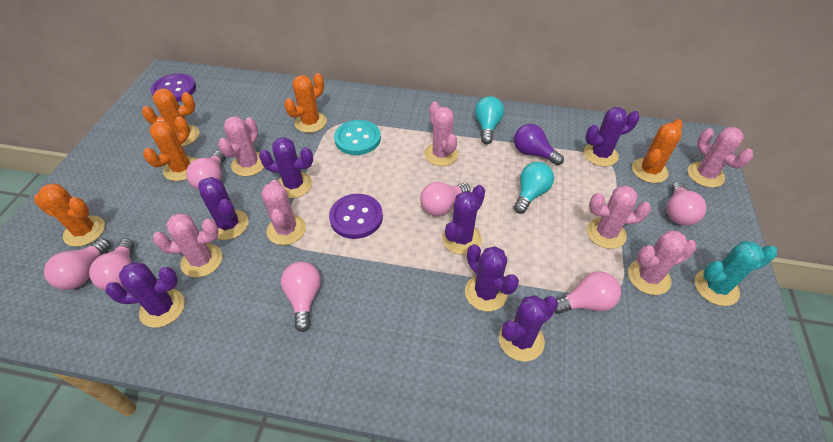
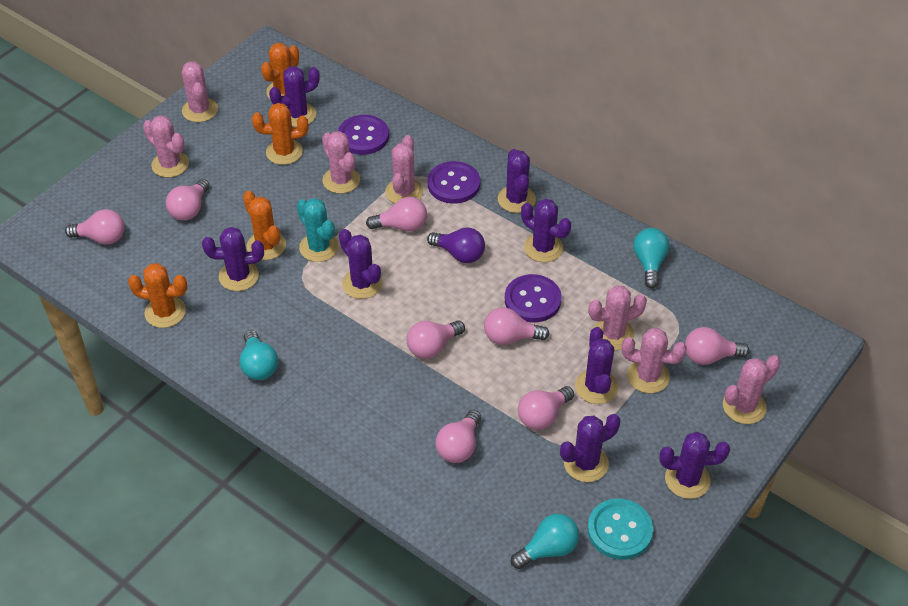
orange cactus: [34,184,105,247] [142,89,200,147] [143,116,196,181] [284,73,327,133] [632,119,683,183] = 5 -> [128,263,188,328] [243,191,286,260] [252,103,308,165] [261,43,299,98] = 4
pink light bulb: [44,238,111,290] [89,238,134,291] [186,151,225,190] [281,261,321,332] [420,182,471,216] [554,271,621,314] [667,182,707,226] = 7 -> [65,209,124,245] [166,179,210,221] [366,197,427,232] [407,320,465,359] [436,410,481,463] [484,307,550,345] [518,386,574,430] [685,327,749,365] = 8
purple button: [150,73,196,102] [329,194,383,239] = 2 -> [338,115,389,155] [428,161,480,204] [505,274,562,322] = 3
purple cactus: [105,262,185,328] [198,177,249,240] [259,137,313,198] [442,185,485,255] [465,244,519,311] [499,295,558,361] [584,107,640,167] = 7 -> [202,227,264,291] [269,66,320,127] [339,229,382,299] [498,149,536,213] [521,199,571,262] [560,414,620,482] [575,327,618,404] [660,432,730,499] = 8
turquoise light bulb: [475,96,504,144] [514,162,554,214] = 2 -> [239,330,278,380] [511,514,579,569] [633,228,669,288] = 3

